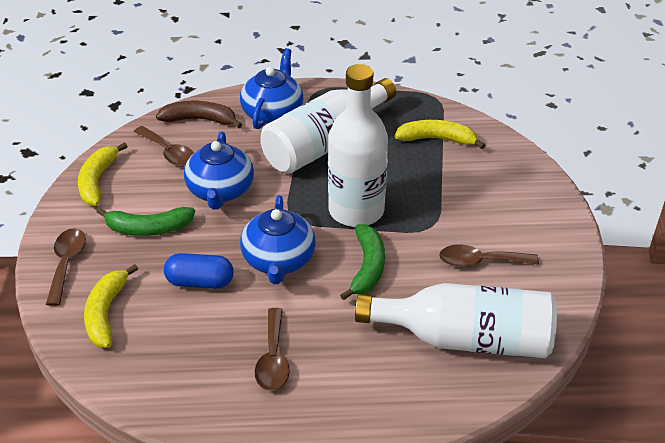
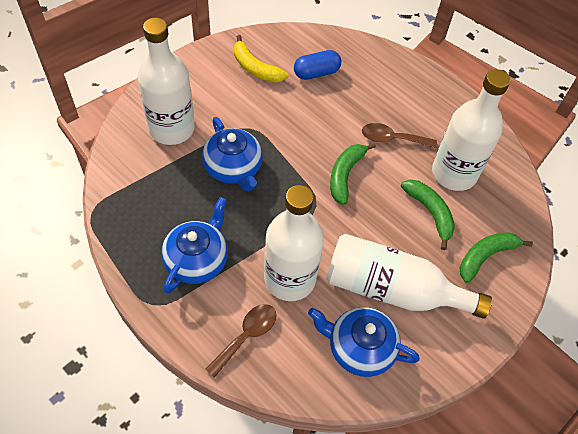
brown banana: [156,101,242,128] = 1 -> none = 0
brown spoon: [46,228,86,306] [134,126,194,167] [254,308,290,391] [439,244,539,268] = 4 -> [205,304,276,378] [362,123,437,148] = 2
green banana: [96,207,195,236] [340,224,385,300] = 2 -> [330,143,376,205] [401,180,455,250] [460,232,533,283] = 3
white bottle: [260,78,396,174] [328,64,388,227] [355,283,557,358] = 3 -> [138,18,195,145] [264,185,324,301] [326,234,492,319] [432,69,511,191] = 4
yellow banana: [78,142,128,206] [84,264,138,348] [395,120,485,149] = 3 -> [234,35,288,83] = 1

